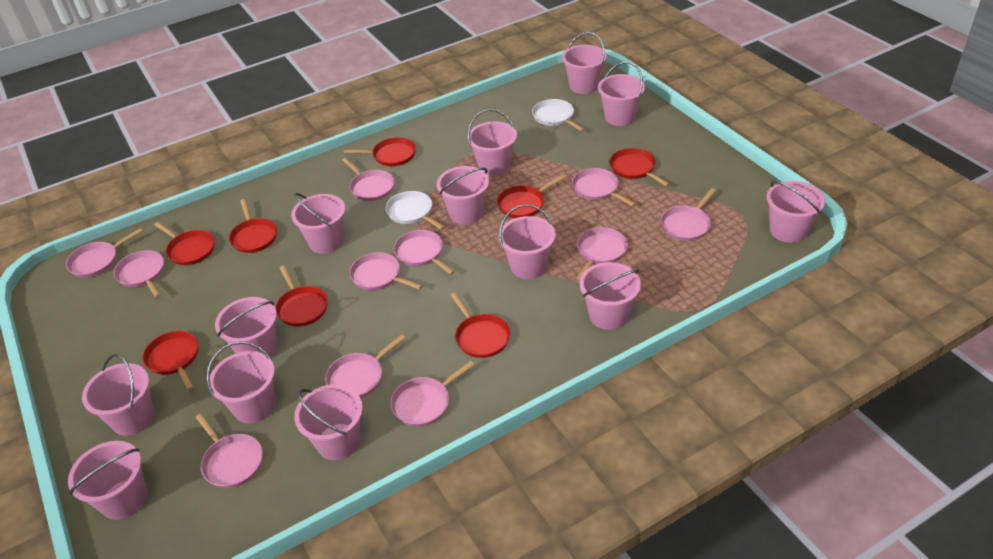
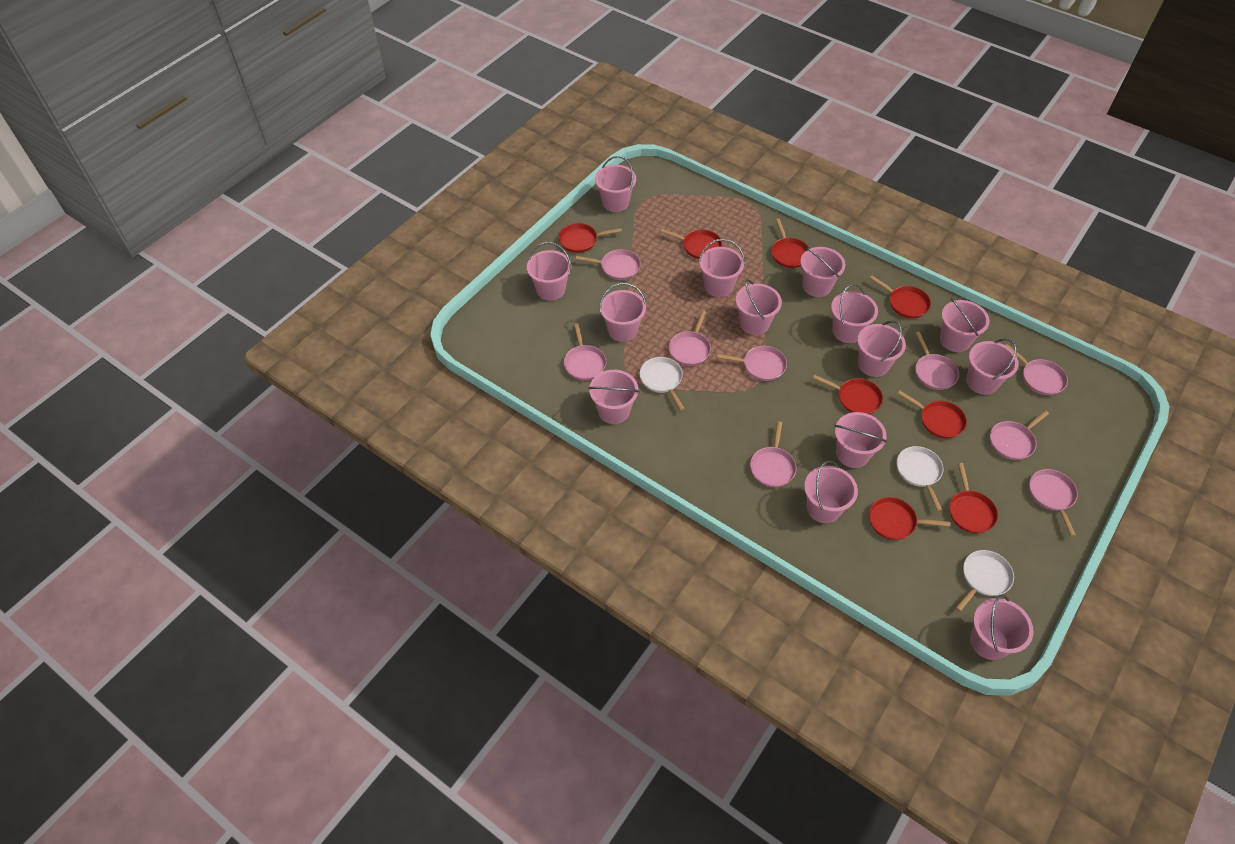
pink bucket: [68,441,147,520] [82,354,155,436] [207,341,275,424] [215,297,277,358] [291,193,345,254] [294,384,363,460] [437,166,489,225] [468,109,517,176] [499,204,556,279] [562,32,607,94] [580,262,641,330] [598,62,645,126] [767,181,825,243] = 13 -> [527,242,571,301] [588,370,639,424] [595,156,636,212] [599,283,646,342] [699,239,745,297] [736,280,782,335] [800,247,845,297] [804,461,858,523] [831,284,878,343] [835,412,887,468] [857,321,906,377] [940,298,990,352] [966,338,1019,395] [970,595,1034,660] = 14
pink pan: [66,228,143,278] [114,250,164,298] [196,413,263,488] [325,334,405,398] [342,158,395,201] [349,252,423,290] [390,361,474,427] [394,230,455,275] [572,168,636,207] [576,227,628,280] [660,188,716,241] = 11 -> [564,323,606,381] [576,249,641,280] [669,311,711,366] [716,346,787,381] [750,421,797,487] [915,332,959,390] [990,410,1049,460] [1005,344,1068,395] [1029,469,1078,536] = 9
white pan: [386,191,445,230] [532,99,585,132] = 2 -> [640,357,685,410] [897,446,943,511] [956,550,1014,611] = 3

